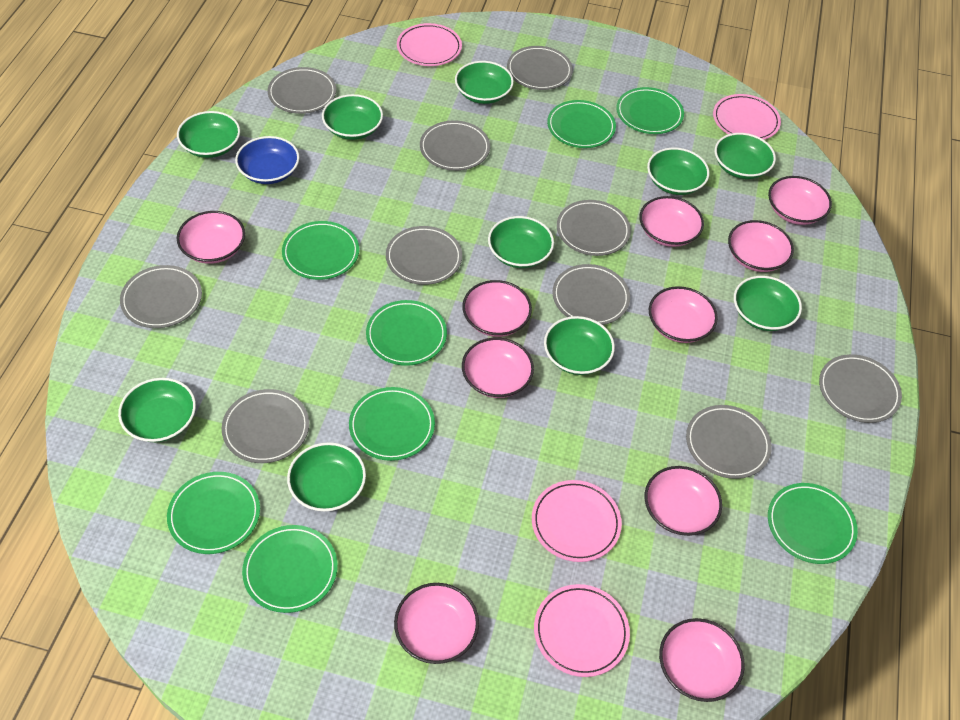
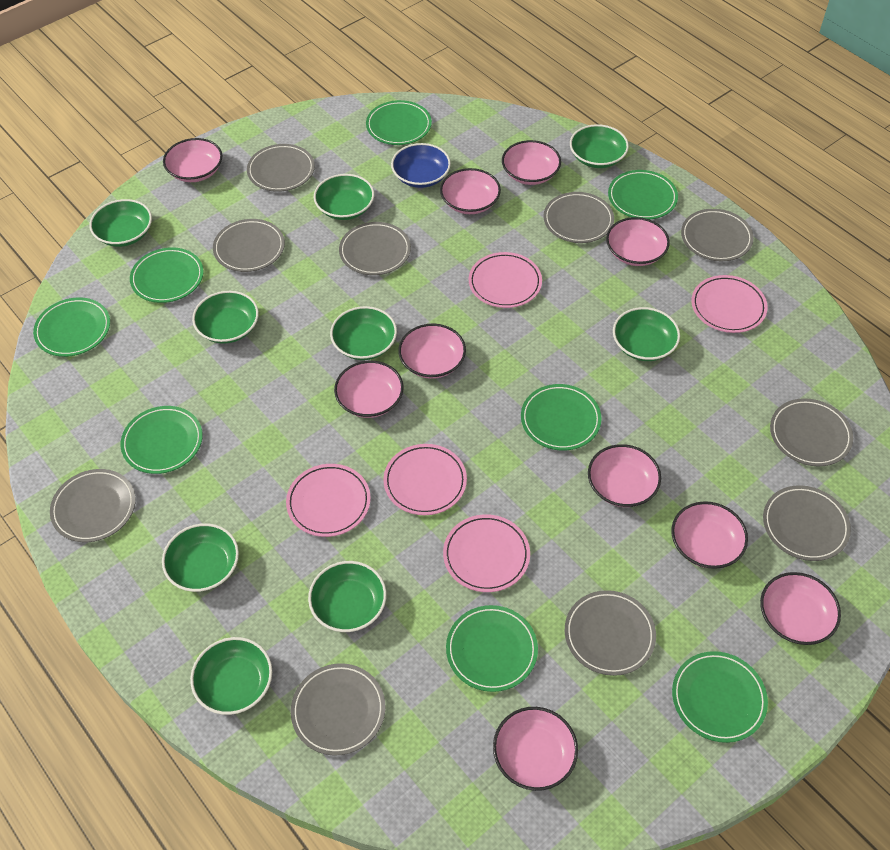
green bowl: [118,378,196,442] [177,111,240,158] [287,442,366,512] [322,94,383,140] [455,61,514,104] [488,216,554,268] [544,316,615,375] [647,148,709,195] [715,133,776,179] [734,276,802,331] = 10 -> [90,199,152,247] [162,523,239,592] [190,637,272,715] [192,291,259,344] [308,561,387,632] [314,174,374,220] [330,306,397,360] [570,124,629,168] [613,307,680,361] = 9
pink plate: [397,23,462,66] [532,480,622,562] [534,584,630,677] [713,94,781,140] = 4 -> [286,464,371,537] [383,444,467,515] [443,514,530,592] [469,252,542,308] [692,275,768,333] = 5

